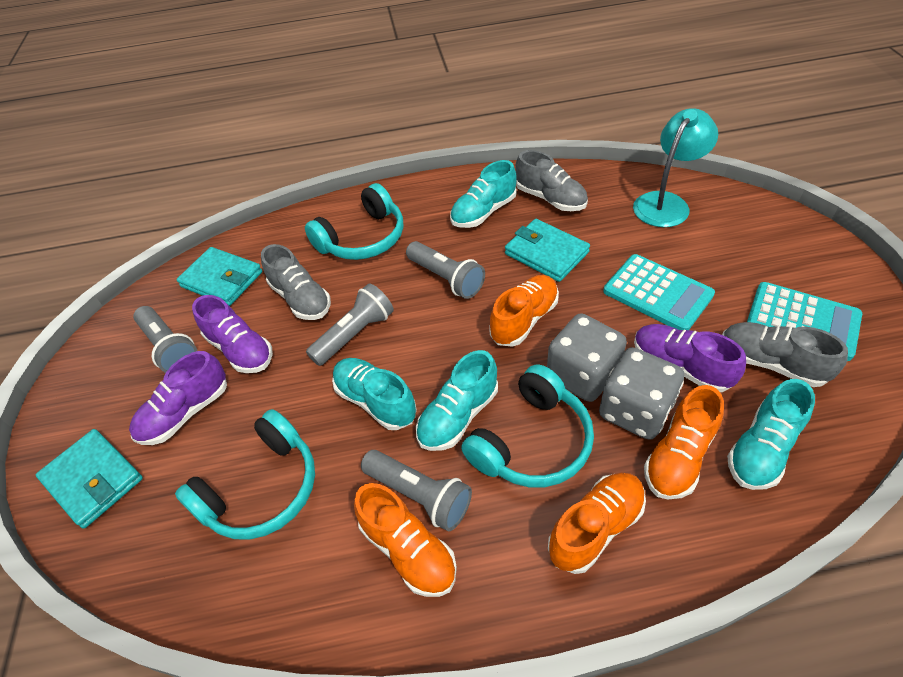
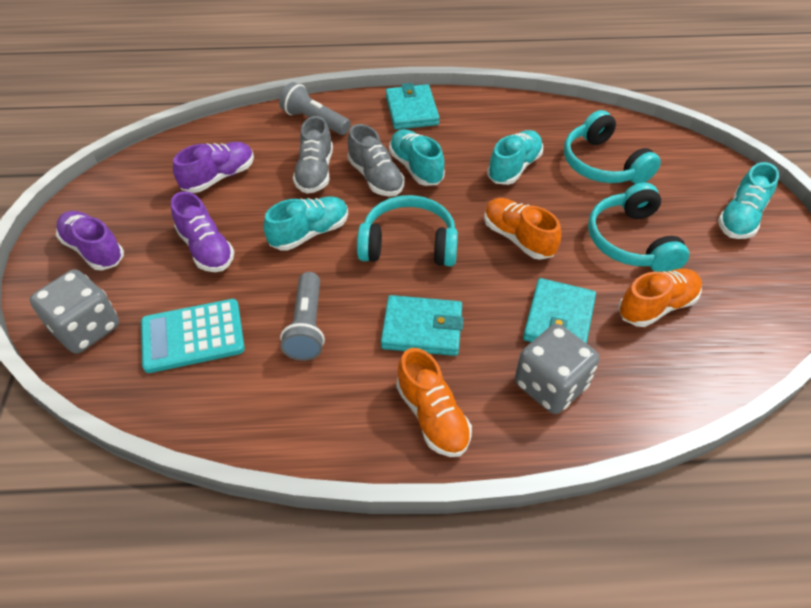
grey flashlight: [133,306,197,373] [306,283,394,366] [361,450,472,531] [406,241,485,299] = 4 -> [279,82,351,135] [280,272,325,361] = 2
grey shoe: [261,244,331,320] [515,150,588,211] [722,322,848,387] = 3 -> [293,116,333,194] [347,124,404,196] = 2
orange shoe: [354,483,457,597] [489,275,559,347] [548,473,646,574] [644,385,724,500] = 4 -> [396,348,472,457] [484,198,561,260] [618,269,702,327] = 3
turquoise calculator: [603,254,715,330] [747,282,862,361] = 2 -> [141,299,245,373] = 1
turquoise lamp: [633,108,718,227] = 1 -> none = 0

